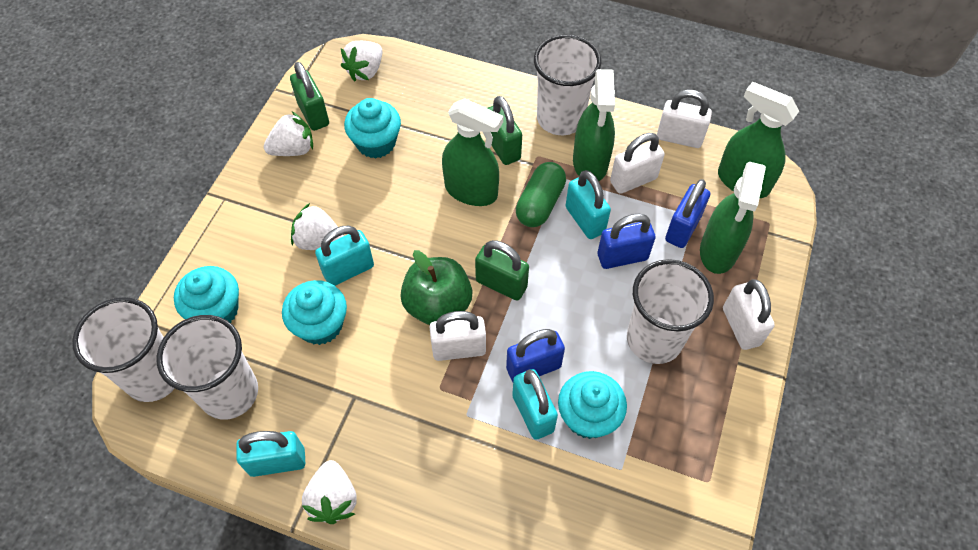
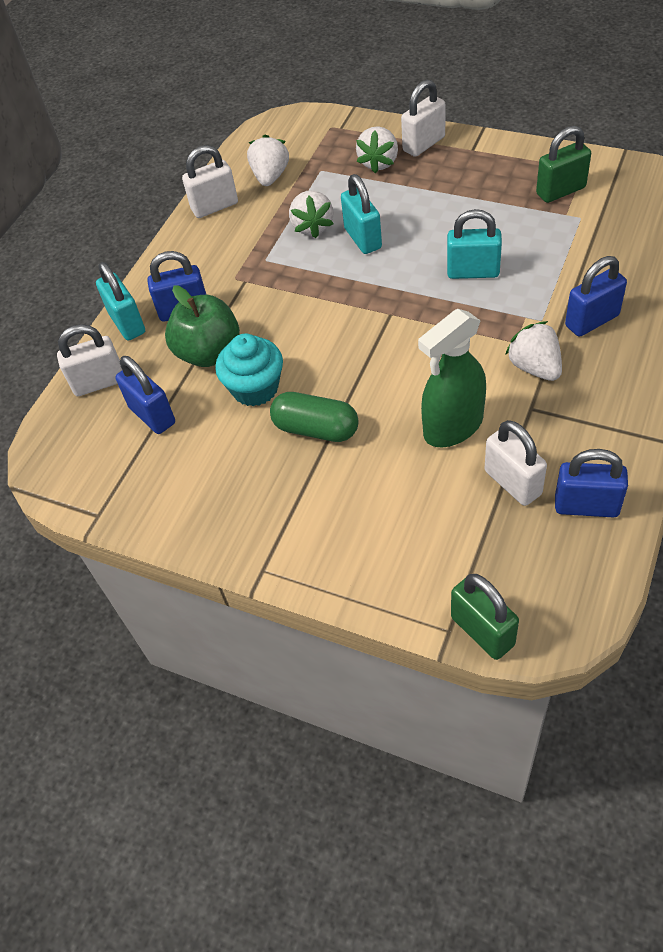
blue padlock: [506,329,565,382] [598,214,656,269] [665,179,710,248] = 3 -> [115,356,175,434] [147,251,207,322] [555,449,628,518] [565,256,627,337] = 4
green padlock: [290,62,329,131] [475,240,529,301] [487,96,522,165] = 3 -> [451,574,519,660] [536,126,591,203] = 2
green spray bottle: [442,98,503,206] [573,69,615,181] [700,162,766,274] [718,82,799,198] = 4 -> [418,309,486,447] = 1
turquoise cupcake: [174,266,239,323] [282,280,347,345] [344,98,401,158] [558,371,627,439] = 4 -> [215,333,283,406] = 1
turquoise padlock: [236,431,305,477] [315,226,374,286] [512,369,558,440] [566,170,611,239] = 4 -> [96,262,145,341] [341,174,382,254] [447,209,502,279] = 3
white cup: [72,297,175,402] [156,315,258,420] [534,35,602,135] [627,259,714,364] = 4 -> none = 0

